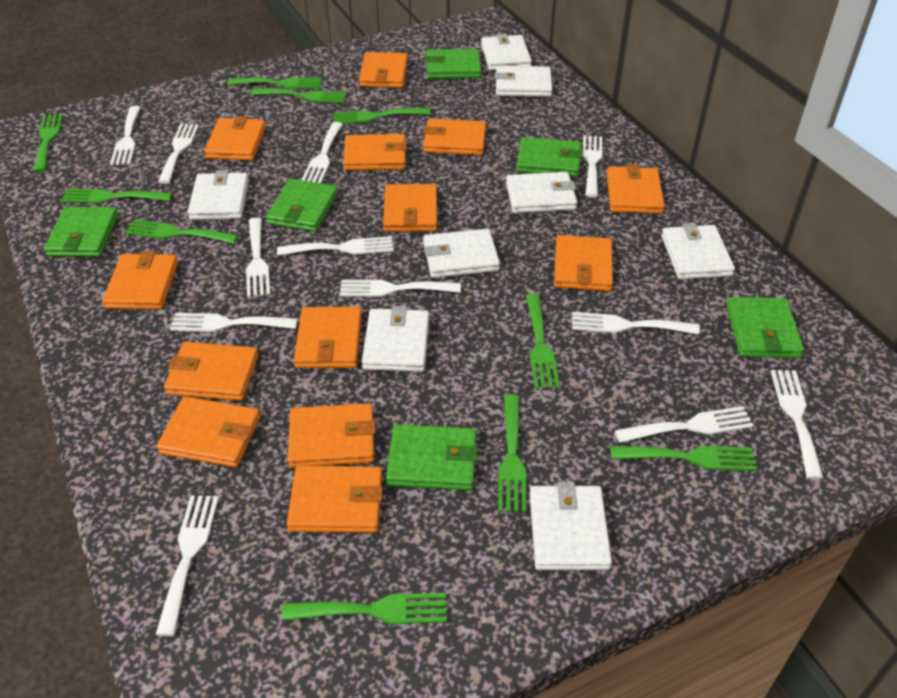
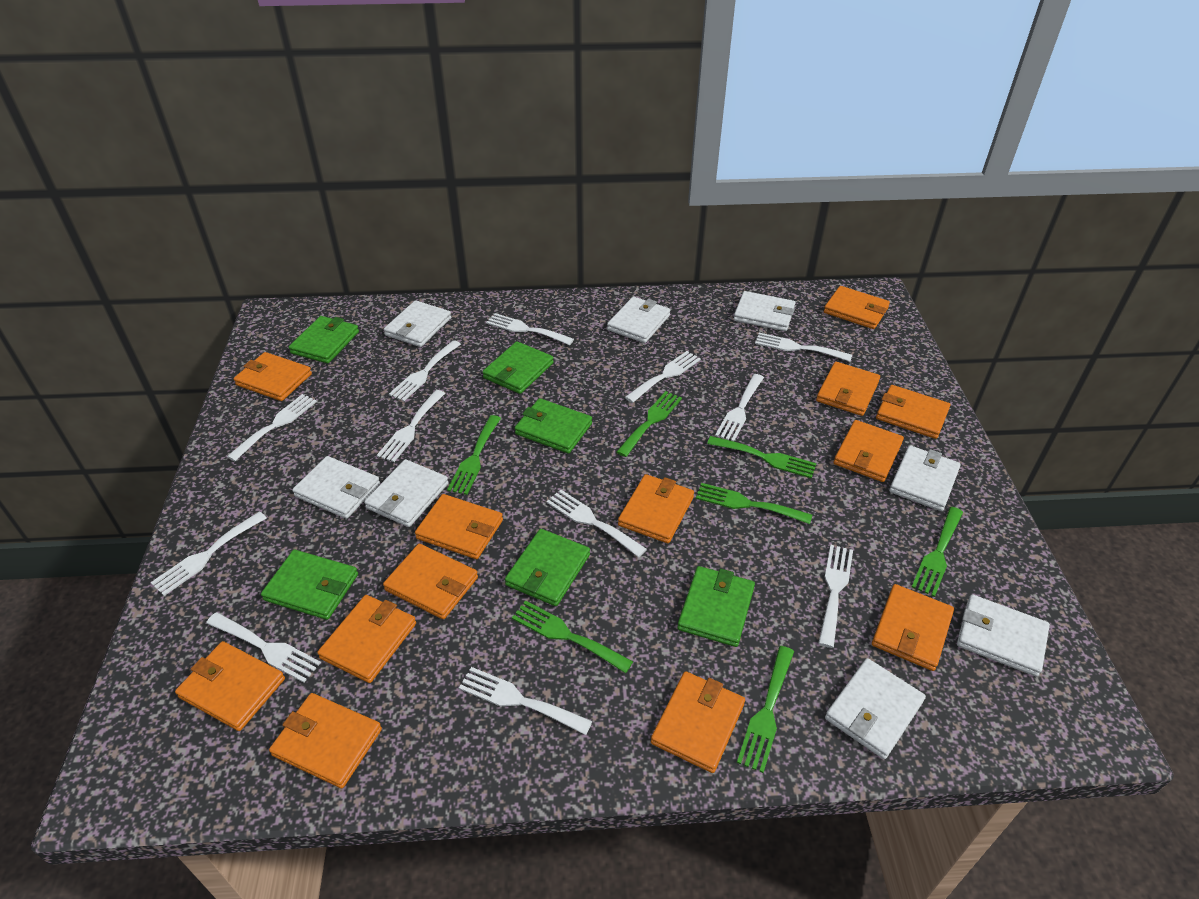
green fork: [33,114,63,172] [61,188,172,203] [125,219,238,244] [227,77,322,88] [251,88,347,103] [281,593,447,624] [333,108,431,124] [498,394,527,512] [526,294,560,389] [610,446,757,471] = 10 -> [447,415,501,495] [512,600,633,673] [617,391,682,457] [696,483,812,524] [707,436,816,478] [737,646,794,773] [912,507,963,597] = 7

